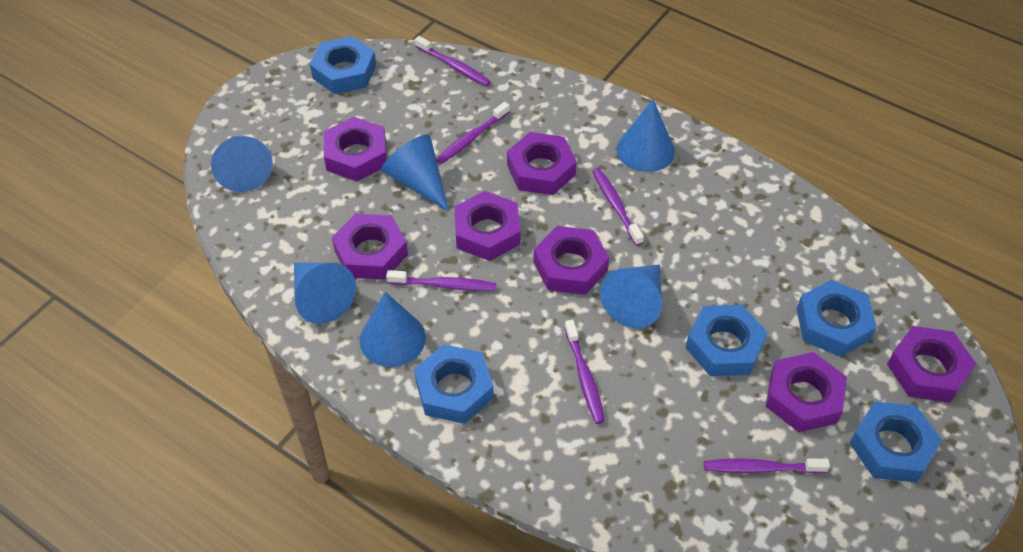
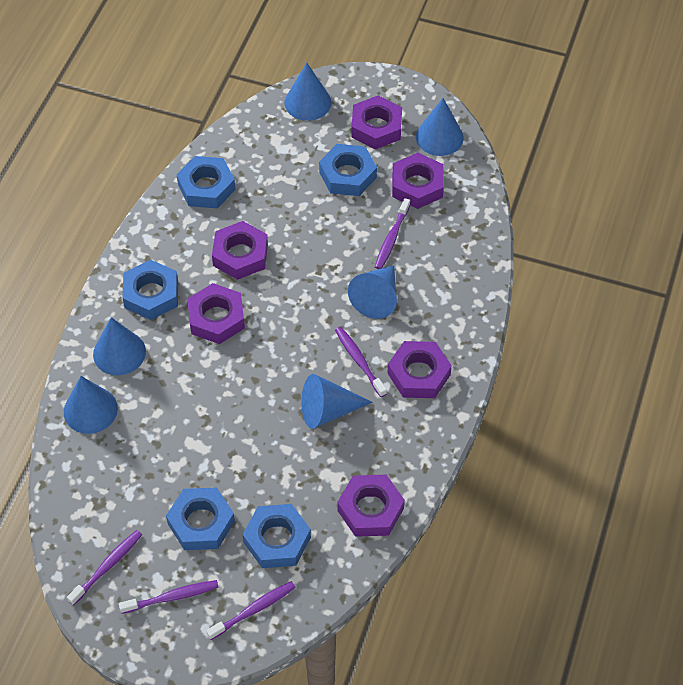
purple nut: [324,117,387,181] [332,214,408,280] [454,191,520,261] [507,132,577,195] [534,226,609,295] [766,352,847,432] [887,326,976,403] = 7 -> [188,283,245,344] [212,221,268,280] [337,475,405,537] [351,95,402,149] [387,341,452,398] [392,153,444,209] = 6
purple toothbrush: [386,270,496,291] [415,36,491,86] [436,102,510,164] [564,320,605,424] [592,168,644,246] [704,458,830,474] = 6 -> [67,530,142,605] [119,580,219,614] [206,581,296,640] [335,327,387,397] [375,198,410,269] = 5

